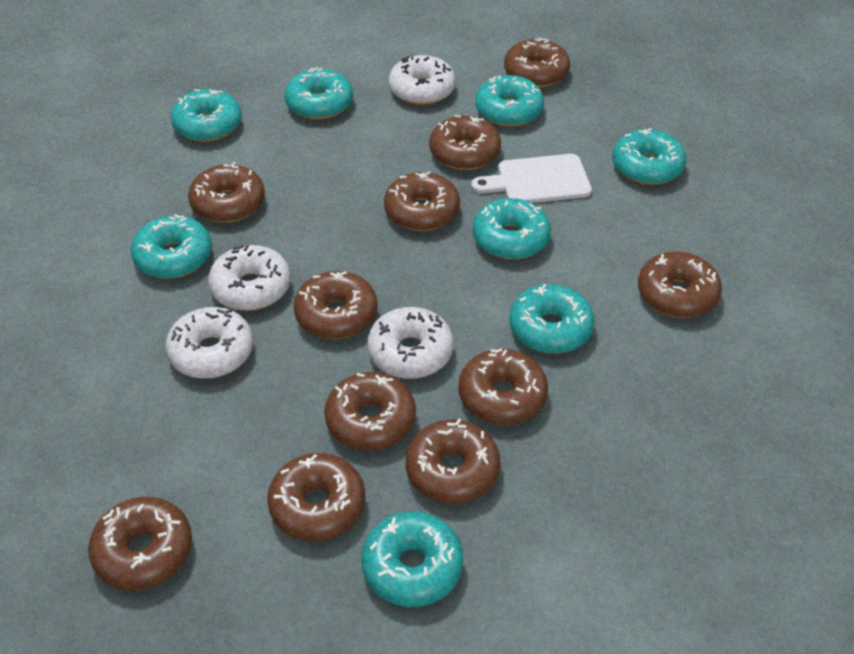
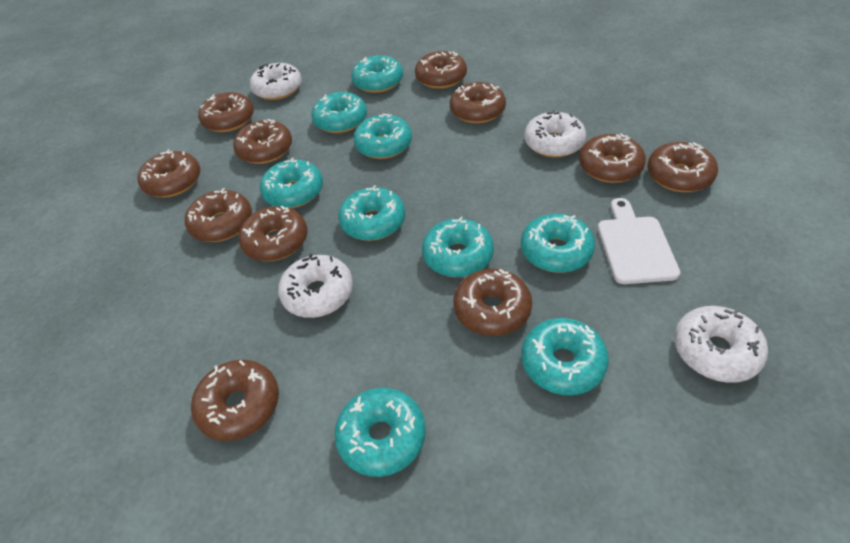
turquoise donut: [131,214,212,279] [171,89,242,142] [285,67,353,120] [361,511,463,607] [473,198,551,259] [475,75,544,127] [509,284,594,354] [612,128,686,185] = 8 -> [260,158,323,208] [311,92,367,133] [335,388,426,477] [338,185,405,241] [351,55,403,93] [353,113,412,159] [422,217,494,277] [521,214,595,273] [521,318,609,395] = 9

